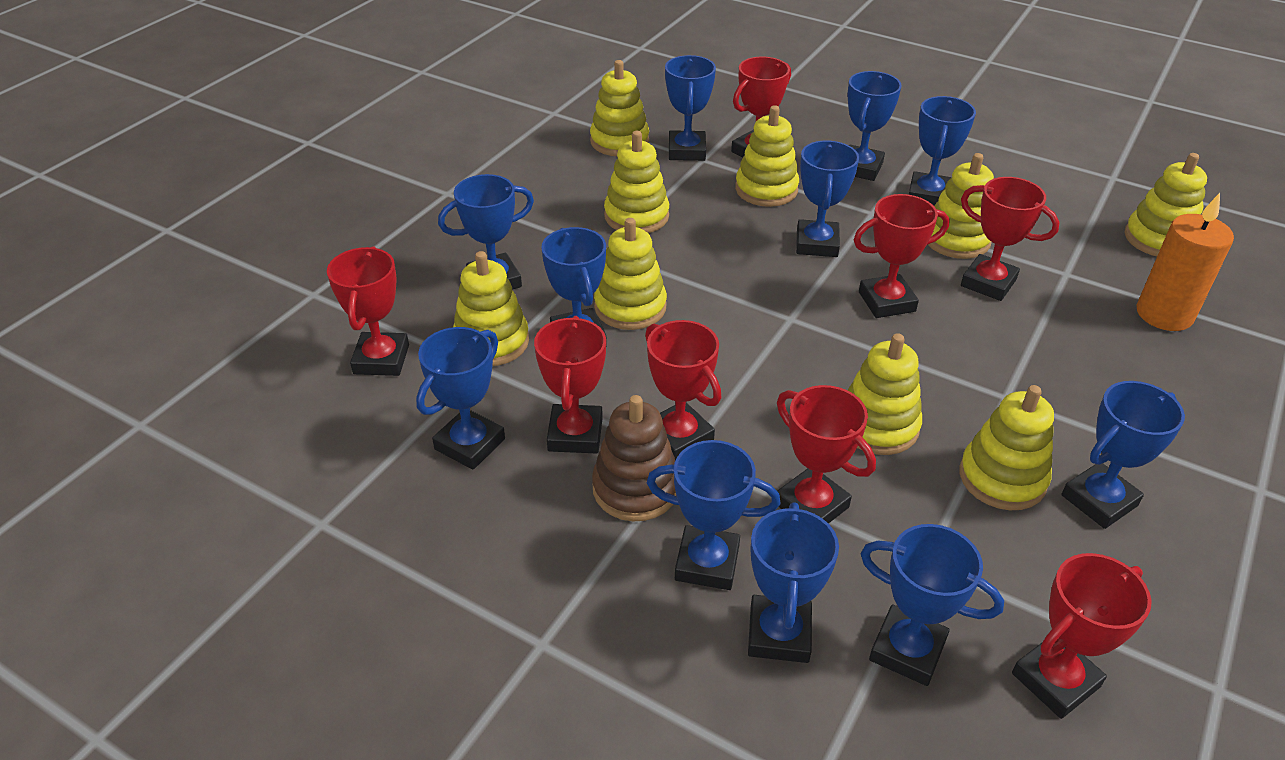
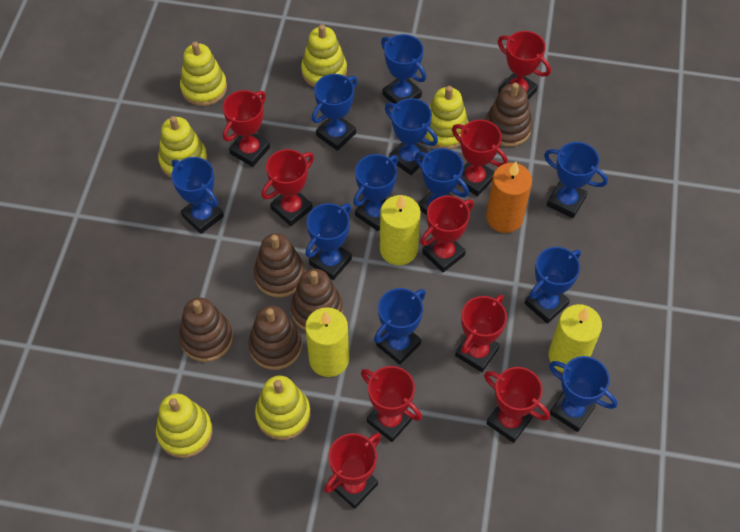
brown stacking toy: [592,395,676,521] = 1 -> [179,298,233,362] [248,305,302,370] [254,233,305,297] [291,269,343,331] [485,83,532,147] = 5
red trophy: [327,246,409,376] [534,316,606,454] [645,320,721,461] [731,57,791,158] [777,385,876,524] [854,194,950,318] [961,177,1060,301] [1012,553,1152,719] = 8 -> [223,90,270,167] [261,149,314,226] [324,433,381,509] [361,366,422,442] [420,196,474,272] [452,119,508,197] [455,295,507,372] [484,367,550,443] [498,31,551,99] = 9
yellow candle: none = 0 -> [305,307,349,377] [380,195,421,265] [549,304,602,373] = 3
yellow stacking toy: [453,251,529,366] [590,60,649,156] [594,218,667,330] [604,131,669,233] [735,105,799,207] [848,333,922,455] [928,153,994,259] [960,385,1054,510] [1125,153,1207,256] = 9 -> [156,394,213,458] [158,116,208,178] [180,42,227,106] [255,376,311,440] [301,24,347,87] [424,86,468,150] = 6

